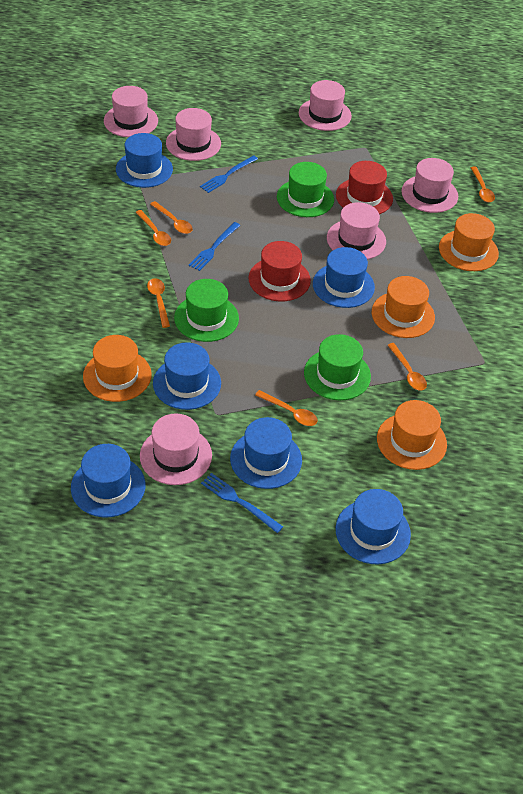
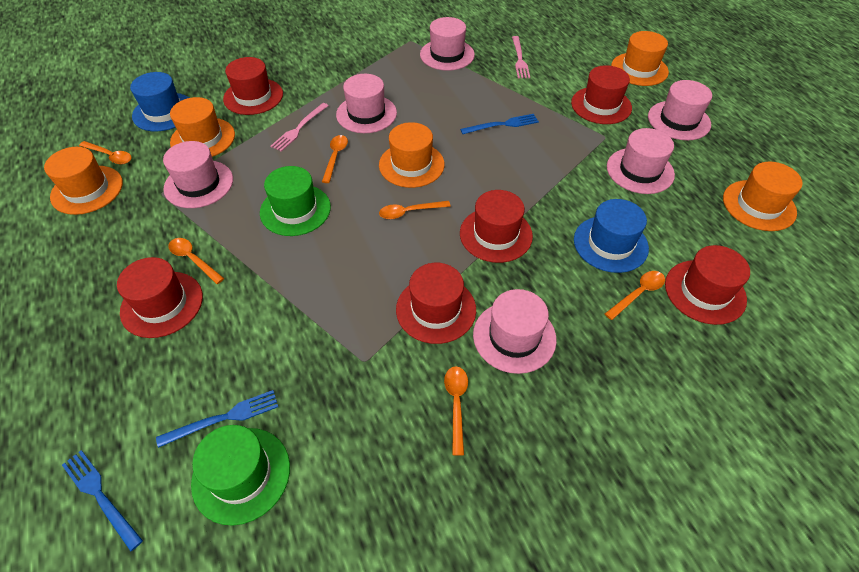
blue hat: [71,444,145,517] [116,133,173,188] [153,343,221,410] [230,417,302,489] [313,247,375,308] [336,489,411,564] = 6 -> [130,72,189,131] [574,199,649,273] = 2
green hat: [174,279,239,342] [277,162,334,217] [304,334,371,400] = 3 -> [191,425,290,526] [260,166,331,236] = 2
orange hat: [83,335,152,402] [372,276,435,338] [377,400,447,470] [439,213,499,271] = 4 -> [44,147,123,215] [170,97,235,157] [379,122,445,188] [611,31,669,86] [723,161,803,231] = 5
pink fork: none = 0 -> [270,103,329,152] [512,36,530,78] = 2
red hat: [249,241,311,301] [336,161,393,214] = 2 -> [117,257,203,338] [223,57,283,115] [396,263,476,344] [460,190,533,263] [571,65,632,124] [665,245,750,325] = 6

